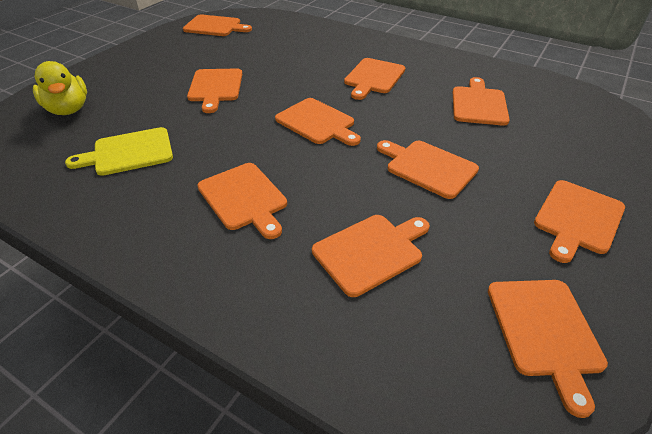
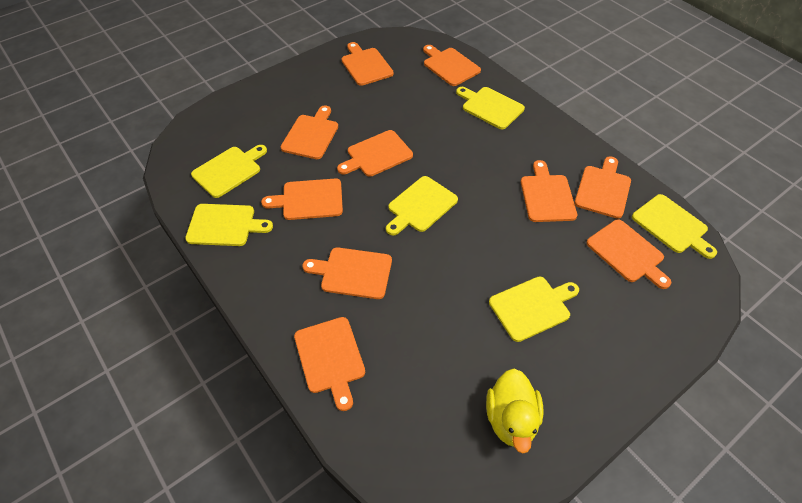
yellow cutting board: [65,127,173,176] = 1 -> [185,204,273,246] [191,145,267,198] [386,176,458,236] [456,87,525,129] [489,277,579,342] [632,194,717,259] = 6

